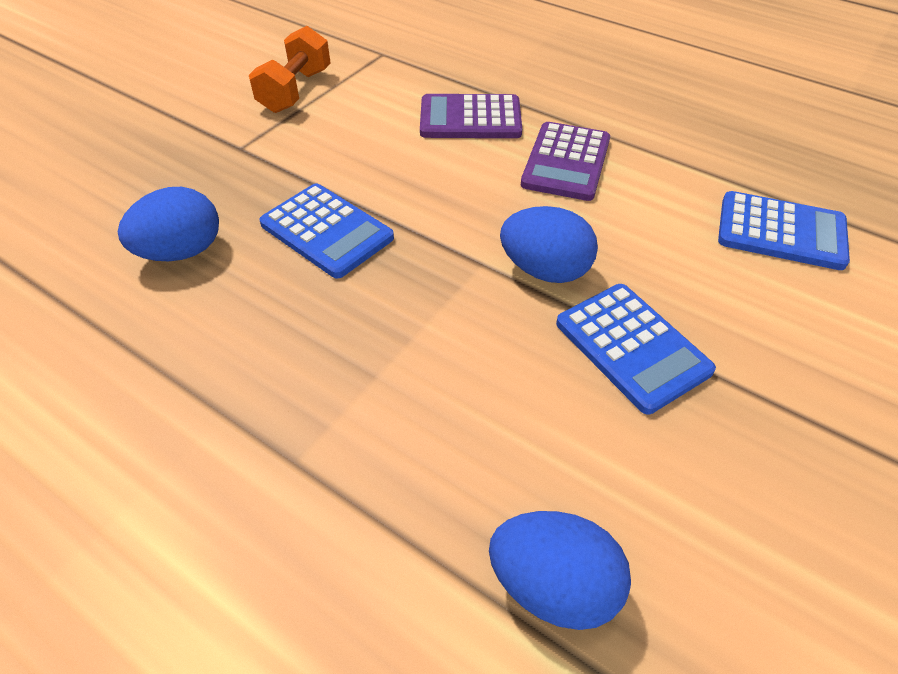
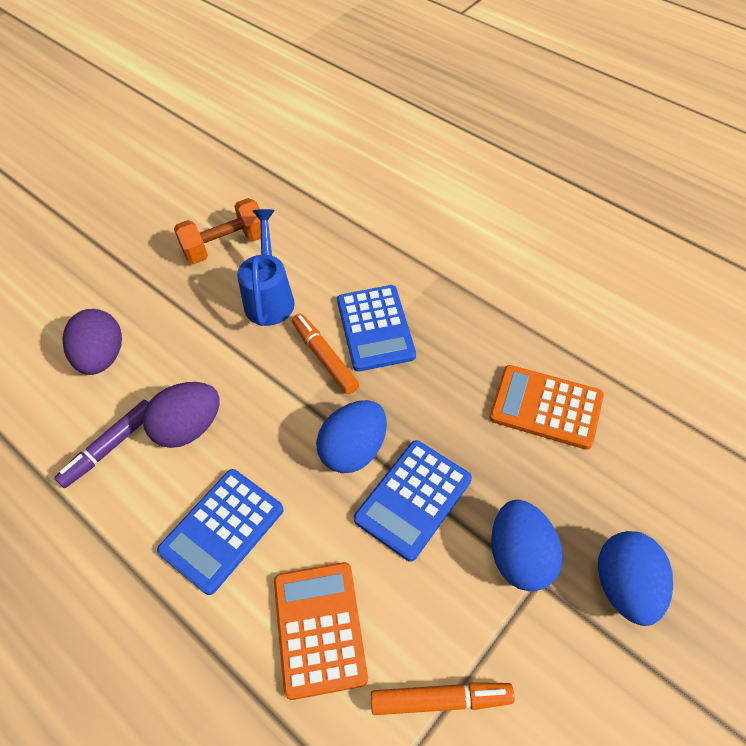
blue watering can: none = 0 -> [237,209,295,326] = 1
orange calculator: none = 0 -> [274,562,368,700] [490,365,604,450] = 2
orange marker: none = 0 -> [292,313,359,394] [371,682,515,715] = 2
purple calculator: [420,94,522,138] [521,122,610,201] = 2 -> none = 0
purple egg: none = 0 -> [62,309,122,375] [143,382,220,448] = 2
purple marker: none = 0 -> [54,399,149,488] = 1

